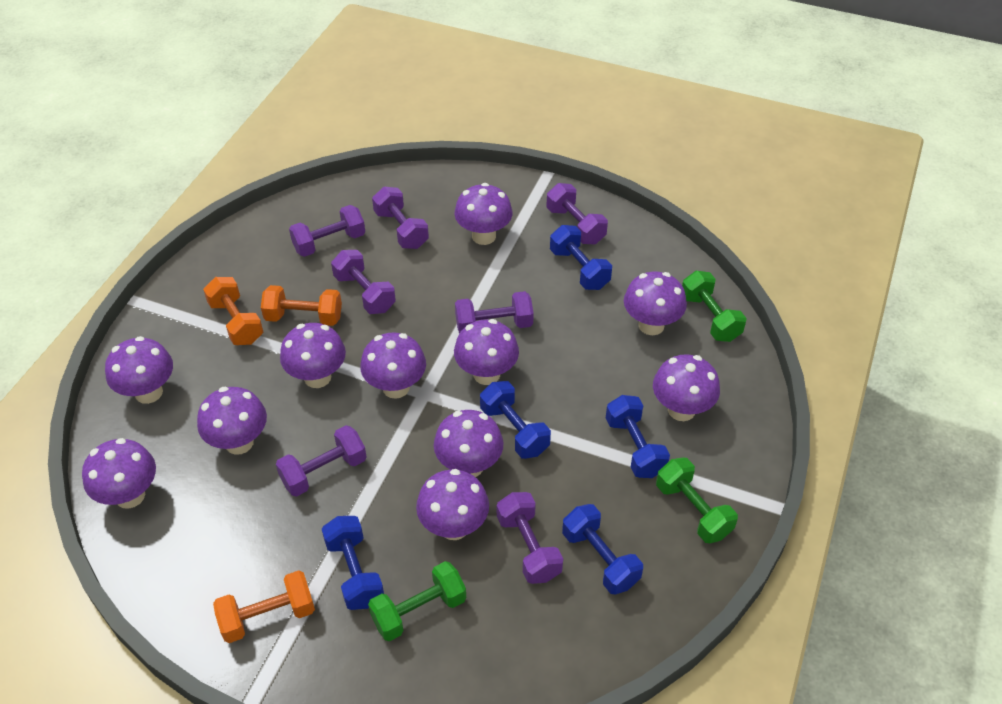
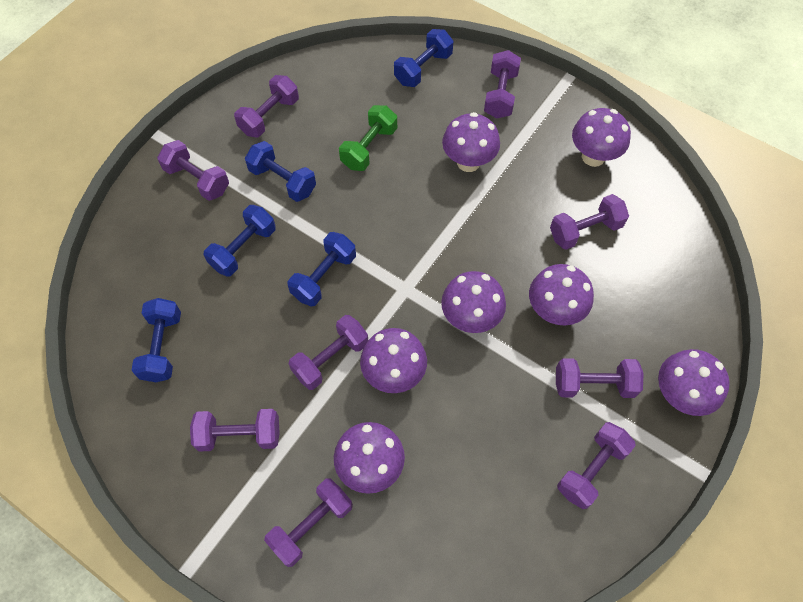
green dumbbell: [368,561,466,641] [656,457,738,543] [682,271,746,342] = 3 -> [339,105,397,171] = 1
orange dumbbell: [203,277,263,345] [213,570,315,643] [261,285,342,326] = 3 -> none = 0
purple dumbbell: [276,425,367,497] [289,205,365,257] [331,250,396,314] [372,187,429,249] [455,291,534,334] [497,492,563,584] [546,183,608,244] = 7 -> [157,140,229,201] [190,409,279,452] [234,75,299,137] [264,478,353,567] [289,315,368,390] [484,50,521,118] [550,194,629,250] [556,358,644,398] [557,422,636,509] = 9
purple mushroom: [82,438,156,509] [105,336,173,404] [197,387,267,455] [280,323,346,388] [360,332,426,399] [416,469,489,540] [434,410,504,477] [454,183,513,245] [454,319,519,385] [624,271,687,335] [653,354,720,421] = 11 -> [334,422,405,494] [360,328,427,393] [441,271,506,333] [442,112,500,172] [529,264,594,325] [572,108,631,167] [658,349,730,416] = 7

